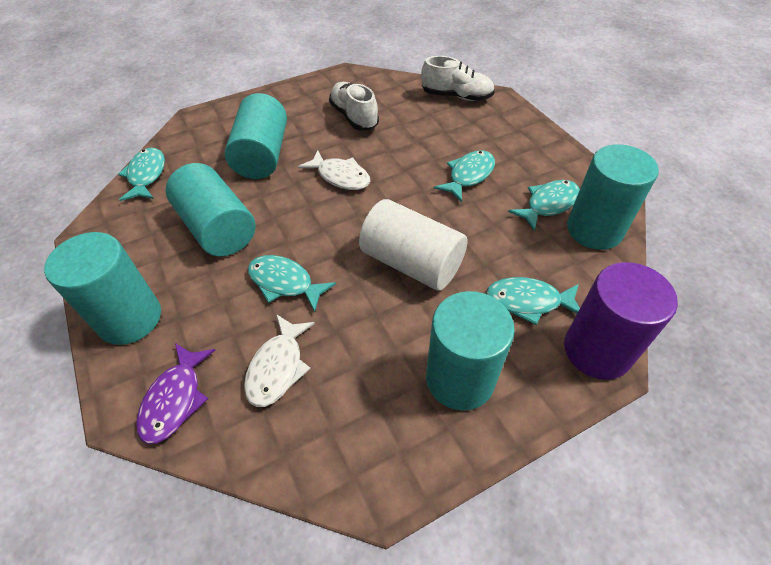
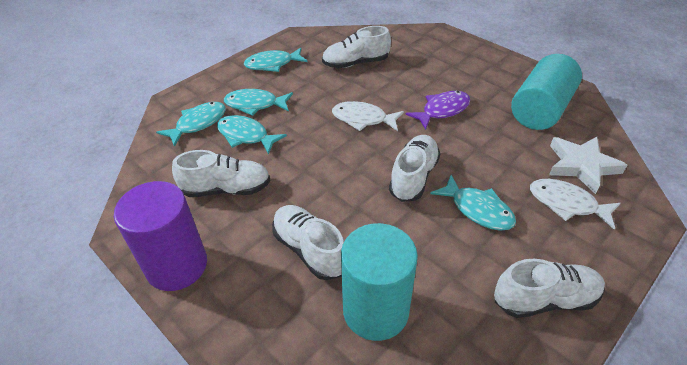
turquoise cylinder: [44,232,161,345] [166,163,256,256] [225,93,287,179] [426,291,515,411] [567,144,659,250] = 5 -> [341,223,418,341] [511,54,582,130] = 2
white cylinder: [359,199,468,291] = 1 -> none = 0
white shoe: [329,82,379,131] [421,56,495,101] = 2 -> [172,150,270,197] [272,205,344,280] [322,26,391,68] [389,135,440,202] [494,259,605,318] = 5
white star: none = 0 -> [549,137,627,194] = 1

